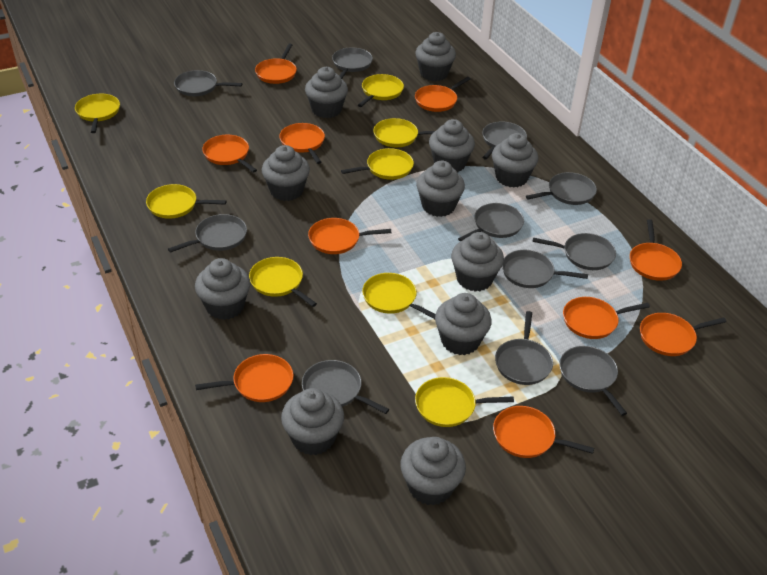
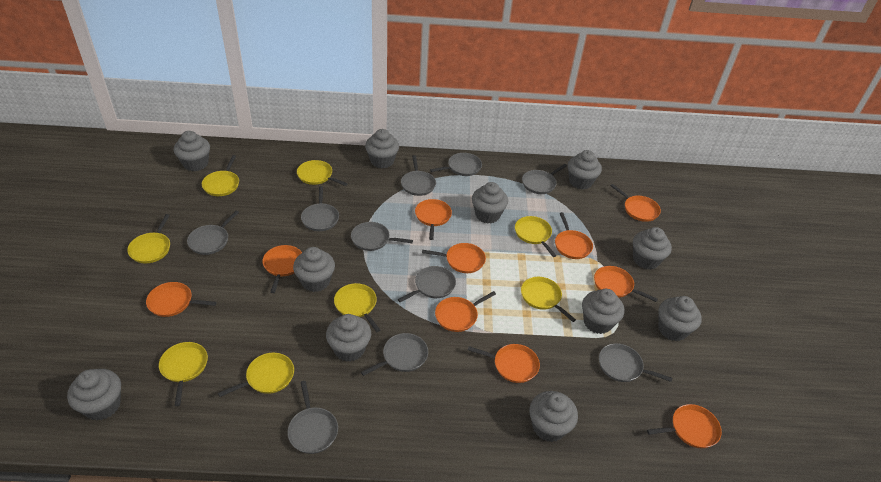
grey pan: [168,214,247,253] [174,70,242,96] [302,360,389,414] [332,47,373,79] [458,203,524,241] [482,122,527,160] [495,311,553,385] [502,250,588,288] [526,172,597,205] [533,233,616,270] [559,346,627,416] = 11 -> [187,210,239,255] [287,381,338,454] [301,186,339,231] [351,222,413,251] [361,333,428,376] [398,266,456,302] [401,155,436,196] [430,153,482,176] [522,164,567,194] [599,343,672,382] = 10

